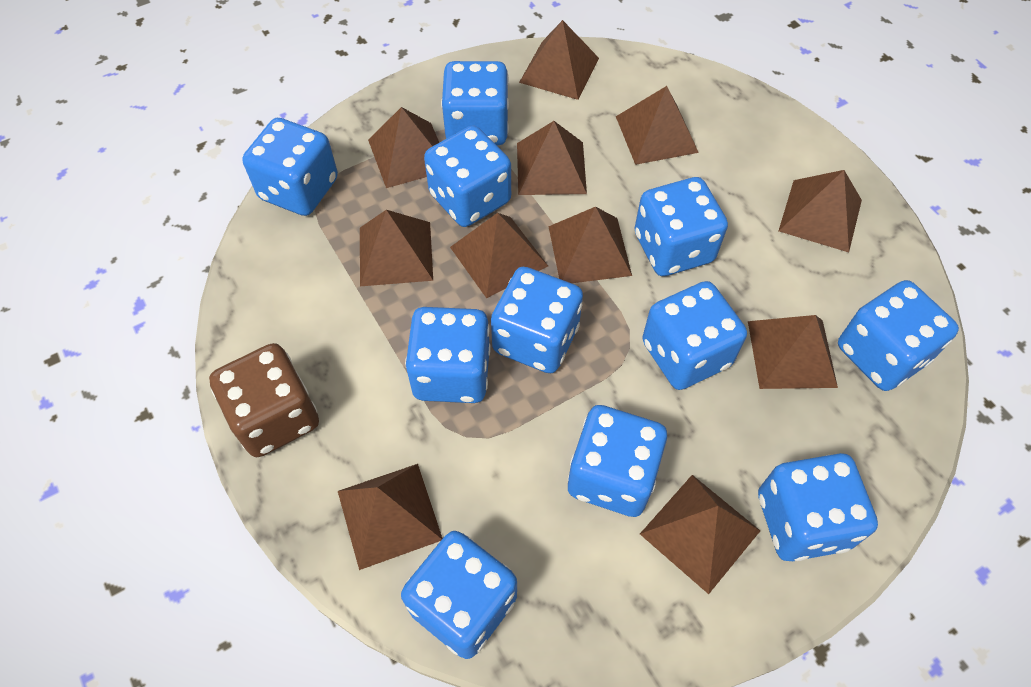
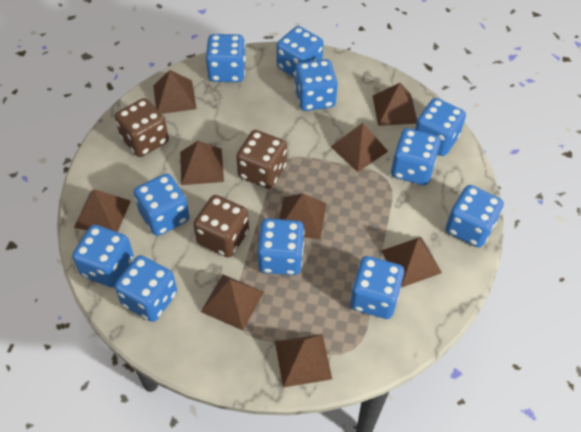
brown dice: [209,343,319,457] = 1 -> [115,98,169,157] [193,195,249,258] [236,130,287,189] = 3
brown pyramid: [338,464,443,570] [360,210,433,286] [368,107,439,188] [450,213,548,298] [517,121,587,195] [519,20,599,100] [548,207,632,283] [616,86,699,165] [640,475,760,594] [748,315,838,389] [779,170,862,252] = 11 -> [74,189,131,232] [153,70,196,114] [180,141,224,185] [201,274,264,331] [275,334,332,388] [279,193,326,240] [330,123,388,172] [373,83,417,126] [381,237,442,288] = 9

